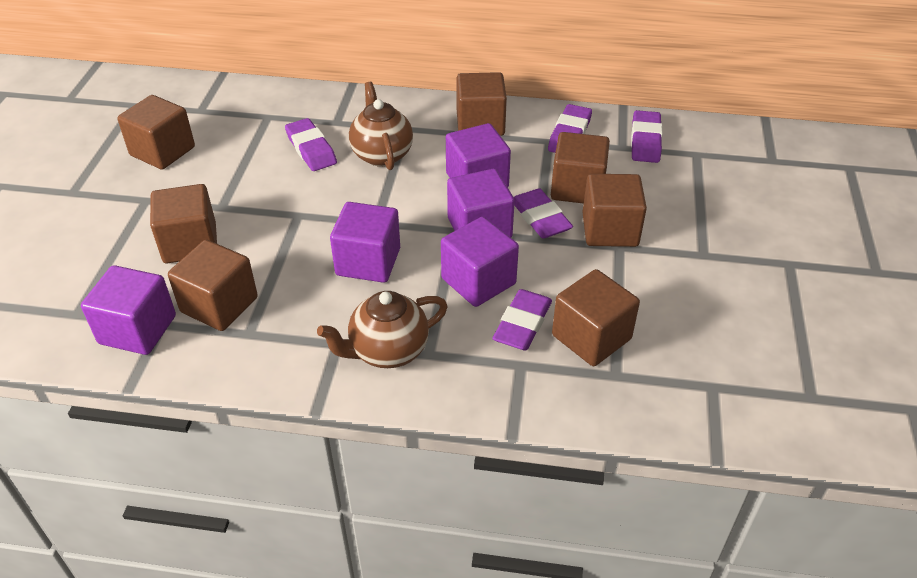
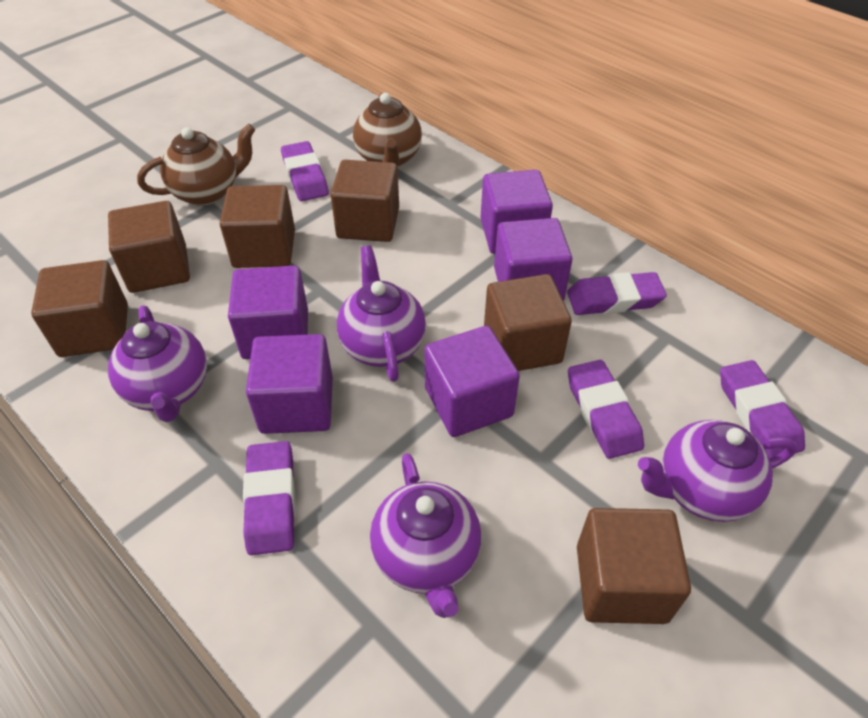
brown cube: [117,95,195,170] [150,184,217,263] [168,240,258,331] [457,72,507,136] [551,132,610,204] [552,269,640,366] [582,174,647,247] = 7 -> [31,260,128,357] [108,201,190,293] [220,185,295,268] [330,160,399,242] [484,274,572,371] [577,508,691,624] = 6
purple teapot: none = 0 -> [108,305,207,422] [337,245,426,382] [370,453,481,618] [638,420,797,522] = 4

